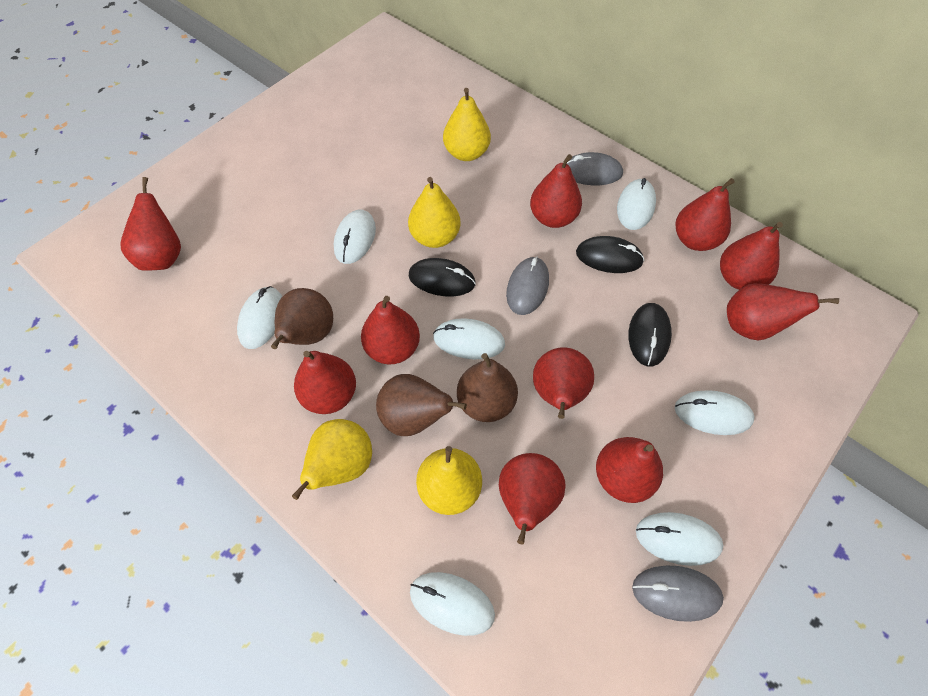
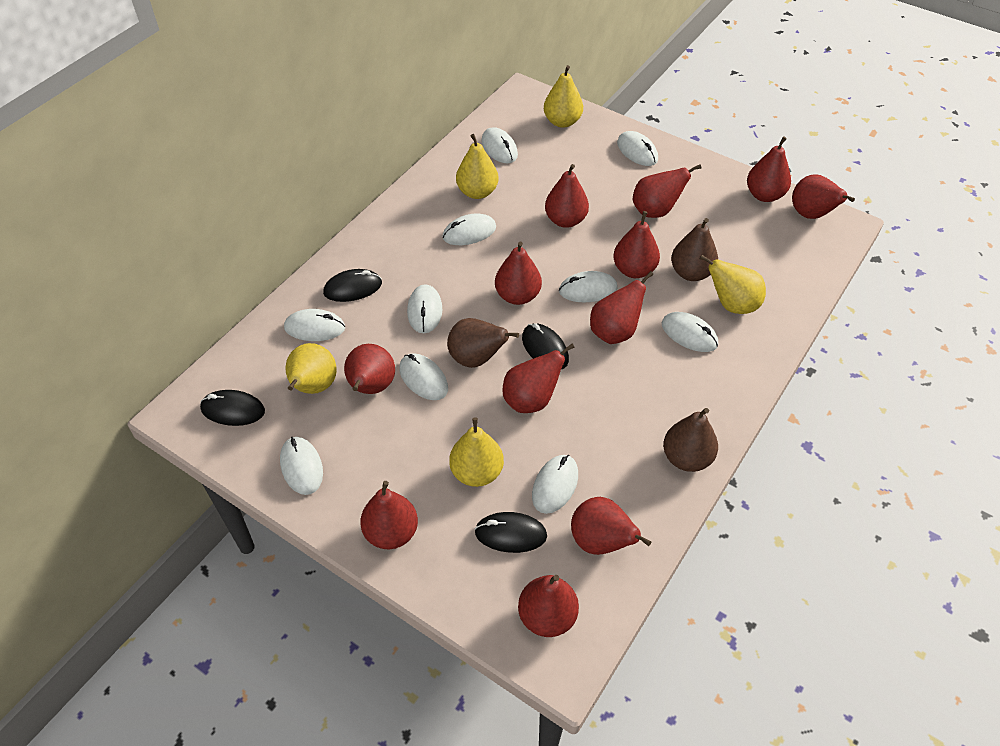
black mouse: [409,258,476,296] [576,236,644,273] [628,303,672,367] = 3 -> [200,390,265,426] [323,269,382,302] [475,512,547,553] [522,323,569,369] = 4
grey mouse: [506,257,549,315] [567,152,623,185] [632,566,724,622] = 3 -> none = 0
red pear: [120,177,181,271] [294,351,356,414] [361,296,420,365] [499,453,566,544] [530,154,582,228] [533,347,594,419] [596,437,663,503] [675,178,735,251] [720,222,783,290] [727,283,839,340] = 10 -> [344,344,395,394] [360,481,418,549] [495,242,542,305] [503,344,575,413] [518,575,579,637] [545,164,589,228] [571,497,651,555] [590,271,653,344] [613,211,660,278] [632,164,701,218] [747,136,791,202] [792,175,855,219] = 12
white mouse: [237,286,282,349] [334,210,376,264] [410,572,495,636] [433,318,505,359] [617,178,656,230] [636,512,723,566] [675,390,755,435] = 7 -> [280,437,323,495] [284,309,345,341] [399,353,448,400] [407,284,442,333] [443,213,496,245] [481,127,518,163] [532,455,578,514] [559,271,617,302] [617,131,658,166] [662,312,718,352] = 10
yellow pear: [292,419,372,500] [408,177,460,248] [416,446,482,515] [443,88,491,161] = 4 -> [285,343,337,394] [449,417,504,487] [456,134,499,199] [544,65,583,128] [700,255,766,314] = 5

